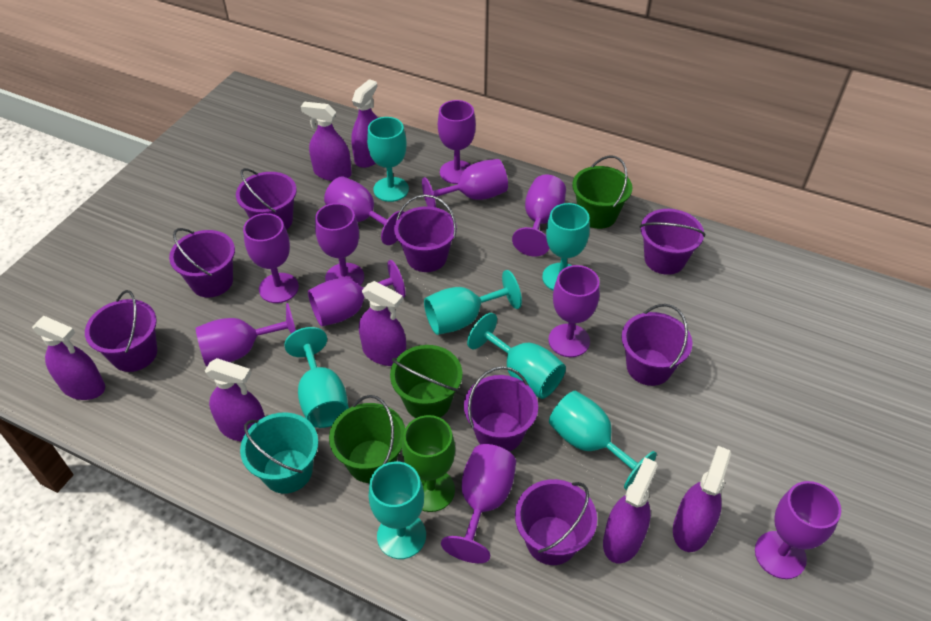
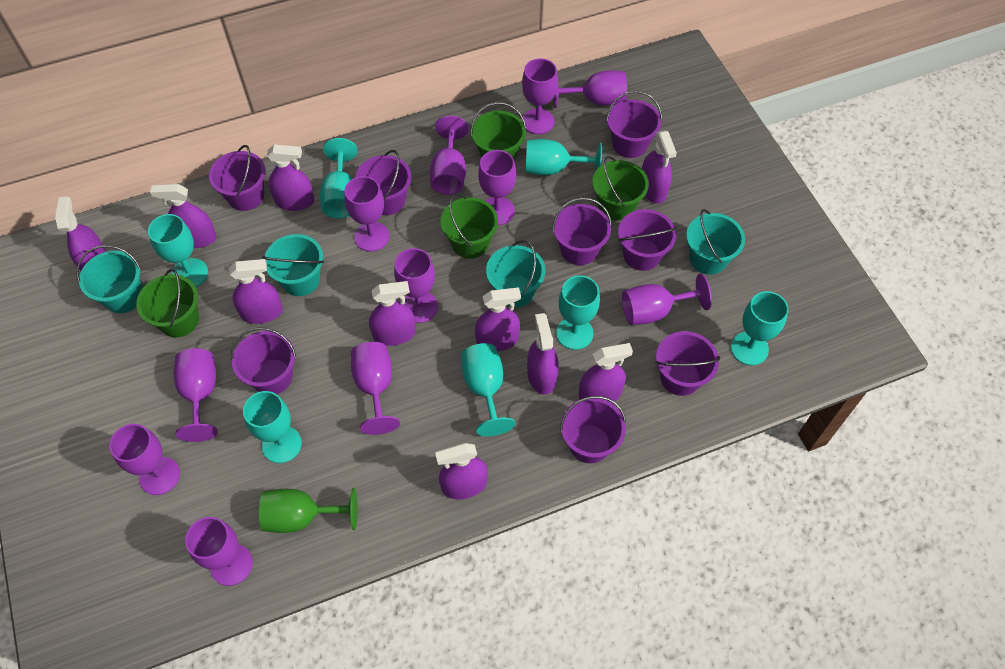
green bucket: [329,395,405,483] [390,345,462,418] [572,156,632,229] = 3 -> [136,269,199,337] [441,194,498,259] [471,102,526,162] [592,156,649,220] = 4
purple spray bottle: [32,316,105,400] [205,358,265,442] [301,102,352,181] [351,79,378,168] [359,281,406,366] [603,457,658,563] [673,446,731,552] = 7 -> [55,196,106,271] [150,184,217,248] [229,259,283,324] [267,145,314,211] [369,281,416,346] [435,443,488,499] [475,287,521,351] [527,313,559,395] [579,343,633,403] [642,131,677,204] = 10
turquoise bucket: [240,412,318,494] = 1 -> [76,245,142,313] [262,234,324,296] [486,240,546,308] [686,209,745,275] = 4

